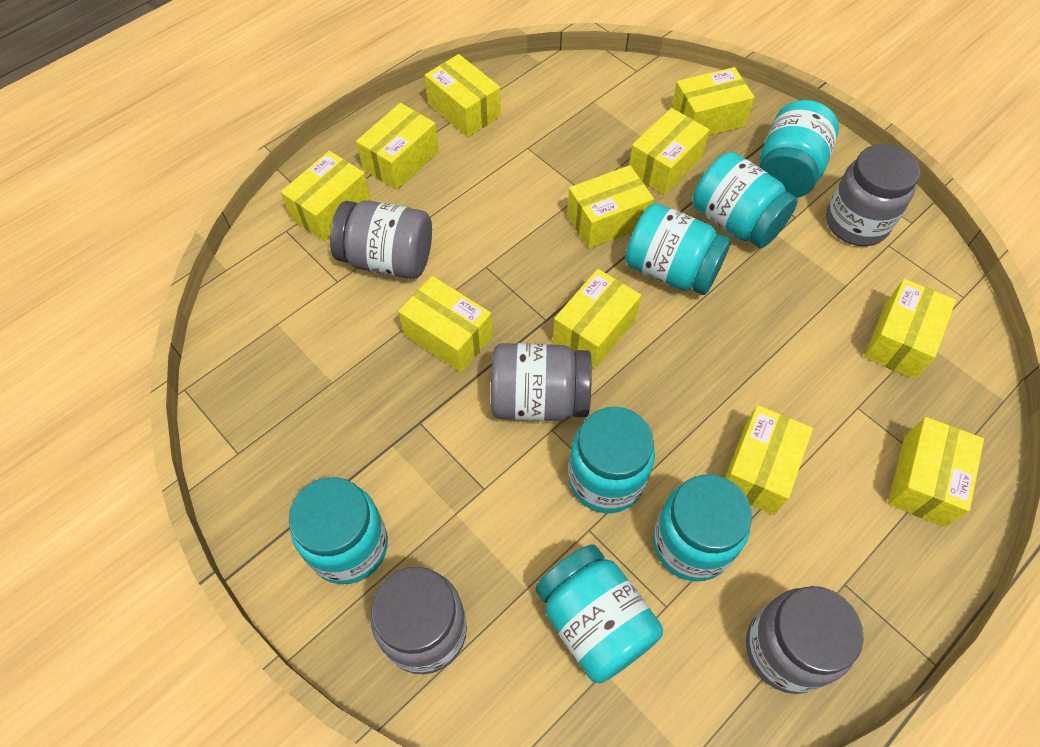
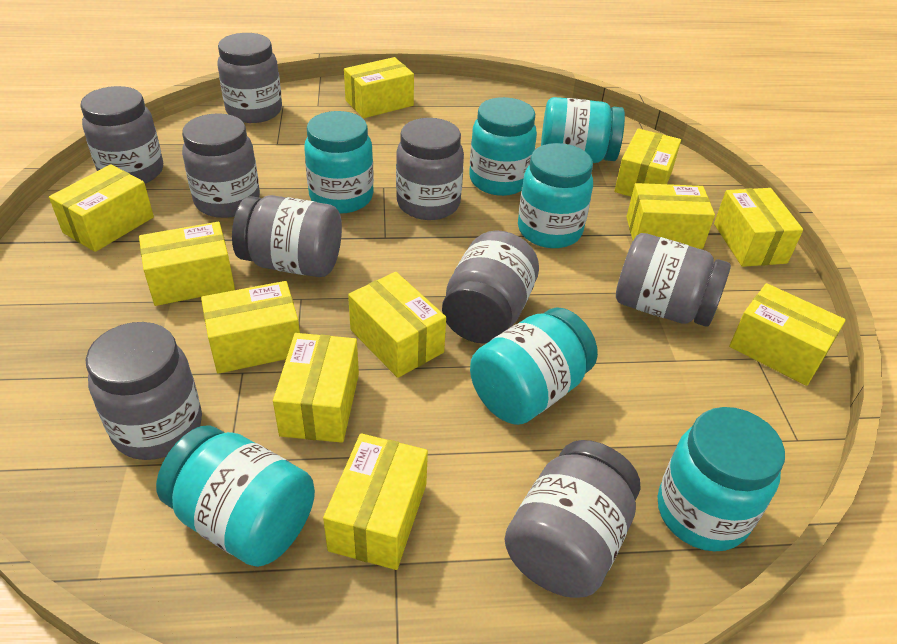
grey jar: [330,200,432,279] [370,567,467,674] [491,343,592,421] [746,586,864,694] [826,144,920,246] = 5 -> [80,86,163,184] [86,322,202,460] [182,113,260,218] [217,33,282,123] [232,195,342,277] [396,118,464,220] [442,230,539,344] [504,440,641,598] [616,233,731,327] = 9

